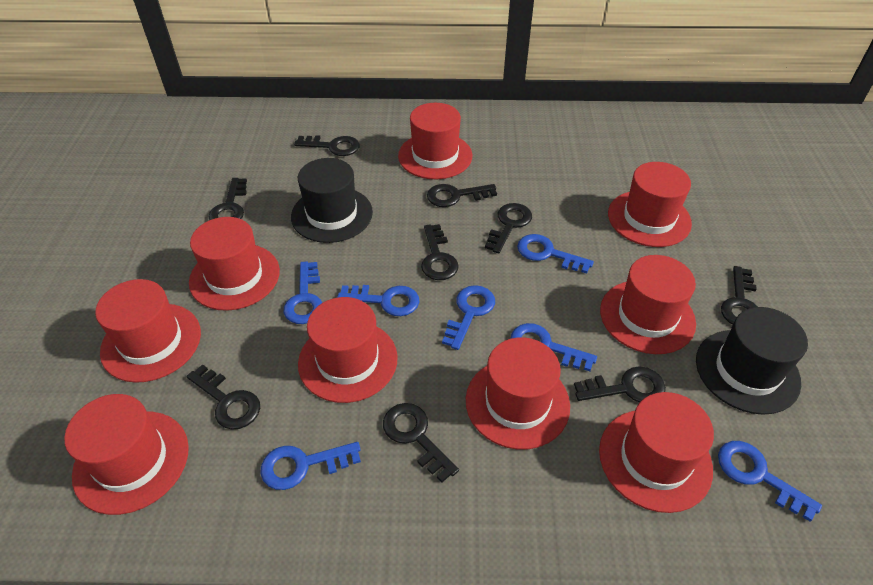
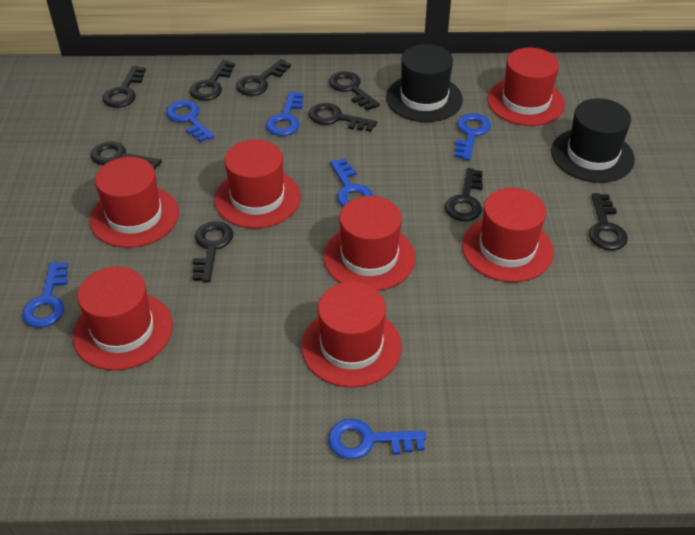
blue key: [261,442,361,490] [284,261,322,324] [337,285,419,316] [442,285,495,350] [510,323,597,371] [517,234,594,274] [718,441,822,522] = 7 -> [22,262,68,328] [166,100,215,142] [266,91,304,136] [328,419,426,459] [330,158,373,207] [455,113,491,160] = 6
red hat: [64,394,189,515] [95,279,201,383] [189,217,280,311] [298,297,398,403] [398,103,472,179] [466,337,570,450] [599,392,714,513] [600,255,696,354] [608,162,692,247] = 9 -> [73,267,173,370] [90,157,179,248] [214,139,301,228] [301,282,402,388] [324,196,415,291] [462,188,554,282] [487,48,565,126] = 7

